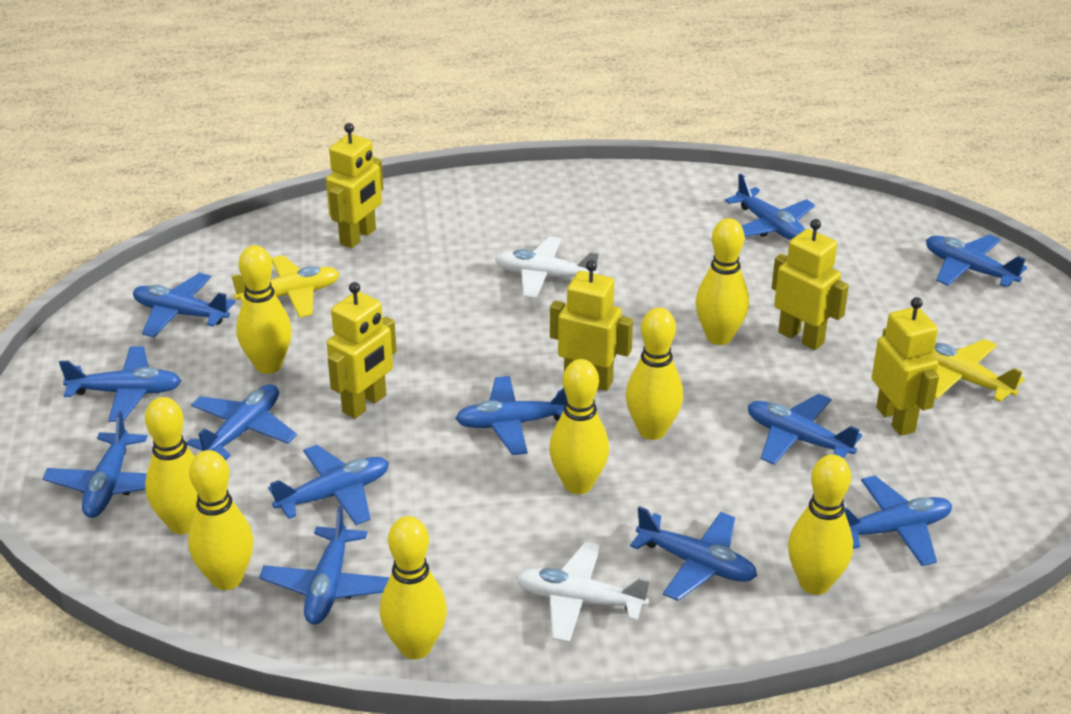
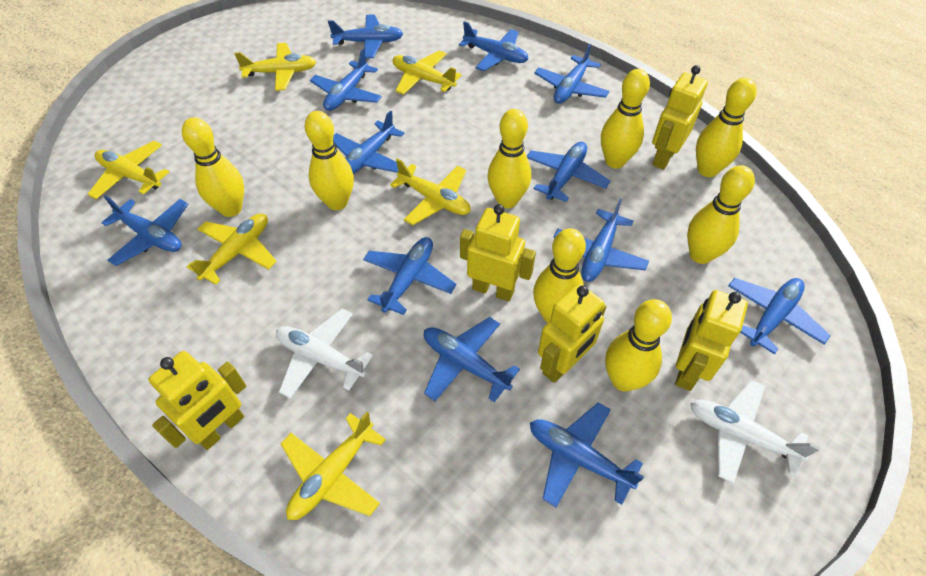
yellow plane: [231,255,340,318] [931,339,1025,402] = 2 -> [87,141,169,199] [187,214,277,285] [234,43,316,91] [281,412,386,520] [390,158,471,225] [393,51,462,95] = 6

